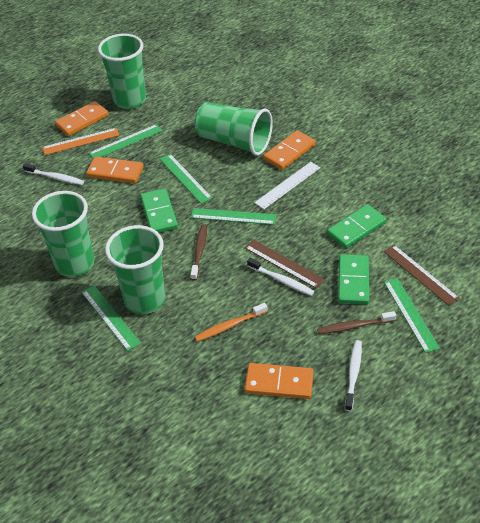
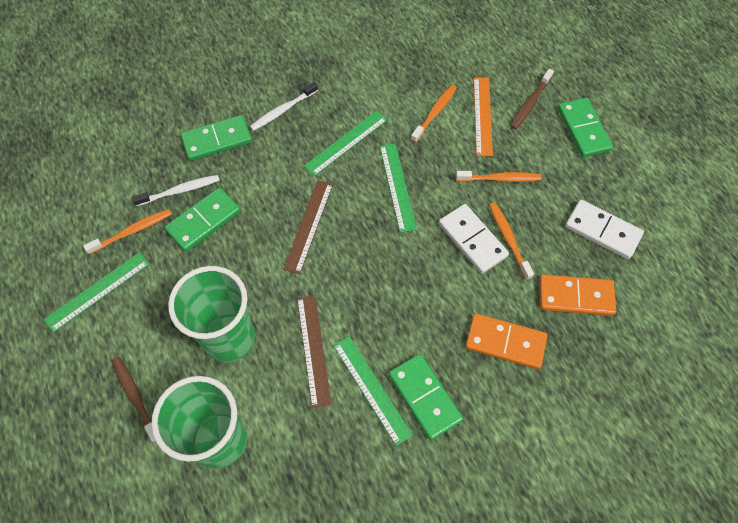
green cup: [32,191,95,277] [98,34,146,109] [105,225,166,314] [195,102,273,156] = 4 -> [151,376,247,469] [168,266,255,363] = 2
green domino: [140,188,178,233] [327,204,387,249] [338,254,369,304] = 3 -> [165,188,241,252] [181,115,252,161] [389,354,463,440] [558,98,613,158] = 4
green ruler: [81,285,141,351] [89,124,162,159] [160,154,212,204] [191,208,276,225] [384,278,440,353] = 5 -> [44,252,149,333] [304,111,388,176] [333,336,413,446] [380,144,417,232] = 4
orange domino: [55,101,109,136] [86,156,144,183] [245,363,314,399] [263,130,316,170] = 4 -> [465,313,548,369] [539,274,616,316] = 2
orange toothbrush: [195,303,267,342] = 1 -> [83,209,172,255] [411,85,457,143] [456,171,541,182] [489,203,534,280] = 4
white domino: none = 0 -> [439,204,509,274] [565,199,644,259] = 2
white ruler: [254,162,320,209] = 1 -> none = 0
white toothbrush: [23,163,84,185] [247,258,314,296] [345,340,362,411] = 3 -> [132,175,220,206] [250,82,318,131] = 2

